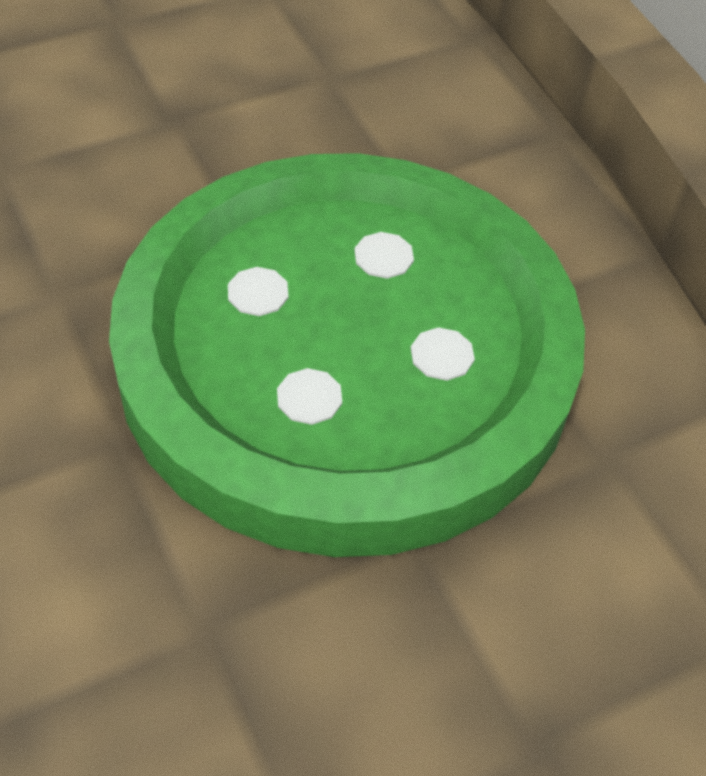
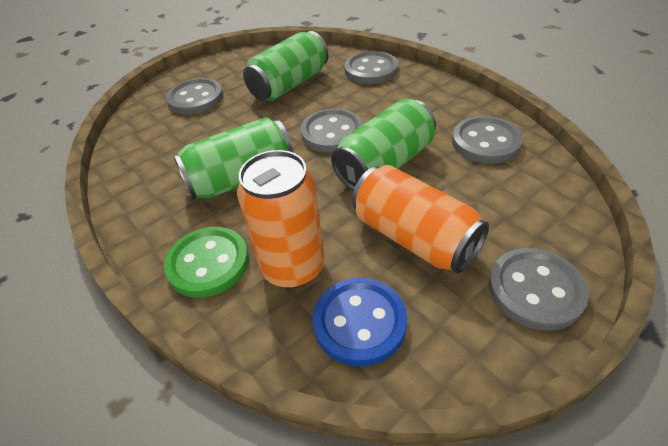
blue button: none = 0 -> [312,278,407,366] = 1
green can: none = 0 -> [173,117,293,200] [243,31,329,101] [331,99,436,190] = 3
grey button: none = 0 -> [166,78,223,115] [300,109,363,153] [344,51,398,84] [452,116,523,164] [488,248,589,331] = 5
orange can: none = 0 -> [237,150,325,289] [352,165,489,274] = 2

